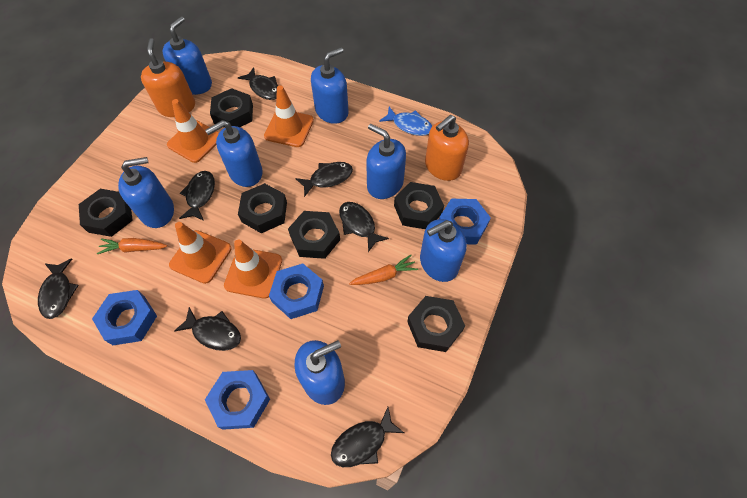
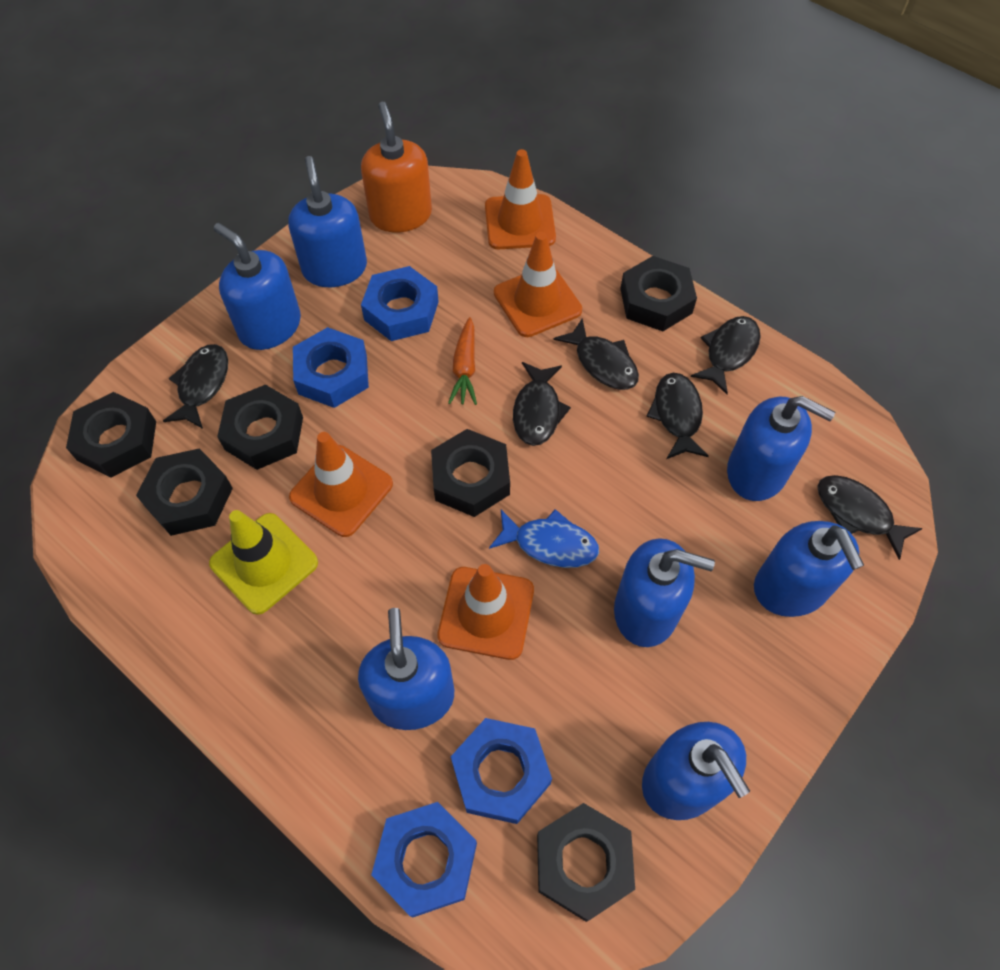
black fish: [38,258,79,319] [174,307,241,351] [179,171,215,221] [238,67,278,100] [295,162,353,197] [331,407,404,467] [339,202,389,252] = 7 -> [163,344,228,429] [513,362,571,446] [553,318,639,390] [646,373,709,459] [691,316,760,394] [817,475,923,560] = 6
orange carrot: [97,238,167,254] [349,255,418,285] = 2 -> [448,317,477,405] = 1
orange soap dispenser: [141,38,195,117] [425,115,469,181] = 2 -> [361,102,432,232] = 1
yellow traffic cone: none = 0 -> [209,510,318,615] = 1

